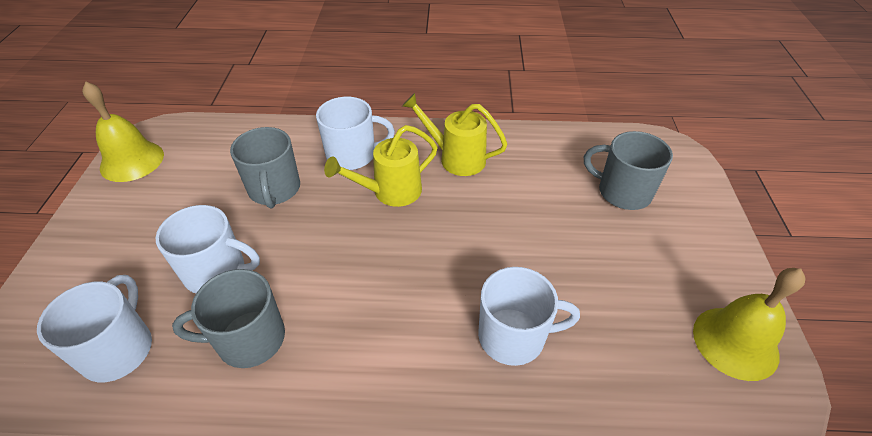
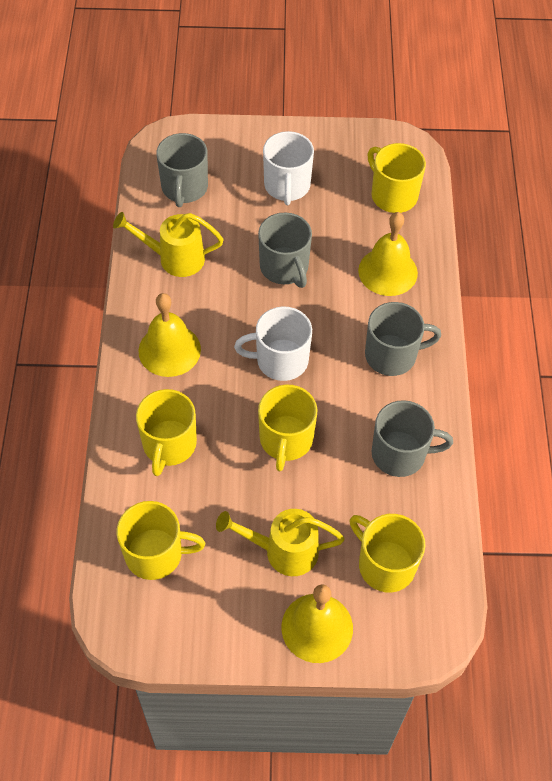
grey mug: [172,269,285,368] [230,127,300,209] [584,131,673,210] = 3 -> [156,133,208,207] [258,212,312,288] [365,302,441,376] [371,400,453,477] = 4
white mug: [37,275,152,382] [155,205,260,293] [316,97,395,170] [478,267,580,366] = 4 -> [234,306,312,381] [263,131,314,205] = 2
yellow bell: [82,82,164,182] [693,268,806,381] = 2 -> [138,293,201,377] [281,584,353,663] [358,212,418,296] = 3
yellow mug: none = 0 -> [117,501,205,580] [136,389,197,476] [258,385,317,471] [350,514,425,592] [367,143,426,213] = 5

